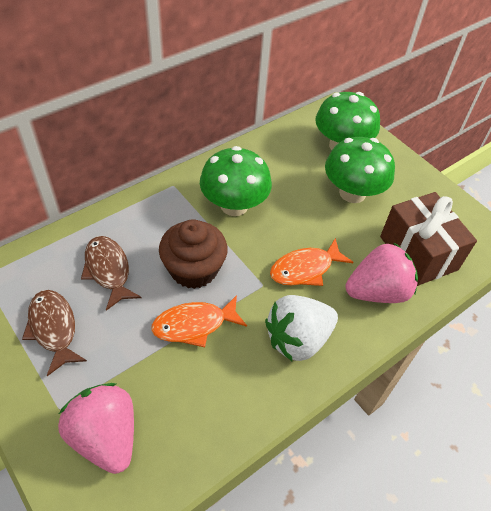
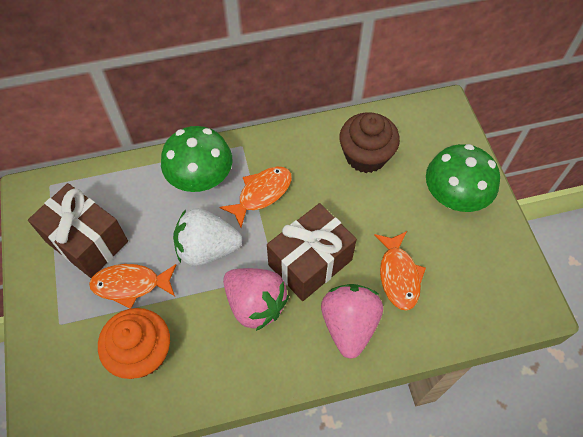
brown fish: [22,290,87,376] [81,236,142,311] = 2 -> none = 0
brown gift: [380,192,477,286] = 1 -> [28,183,128,278] [267,203,357,301] = 2
green mushroom: [200,146,272,216] [315,92,380,150] [325,137,395,203] = 3 -> [161,126,232,192] [426,144,500,212] = 2
orange cupcake: none = 0 -> [98,308,170,379] = 1
orange fish: [151,295,247,347] [270,238,353,286] = 2 -> [89,264,177,309] [219,167,292,228] [374,231,426,311] = 3

